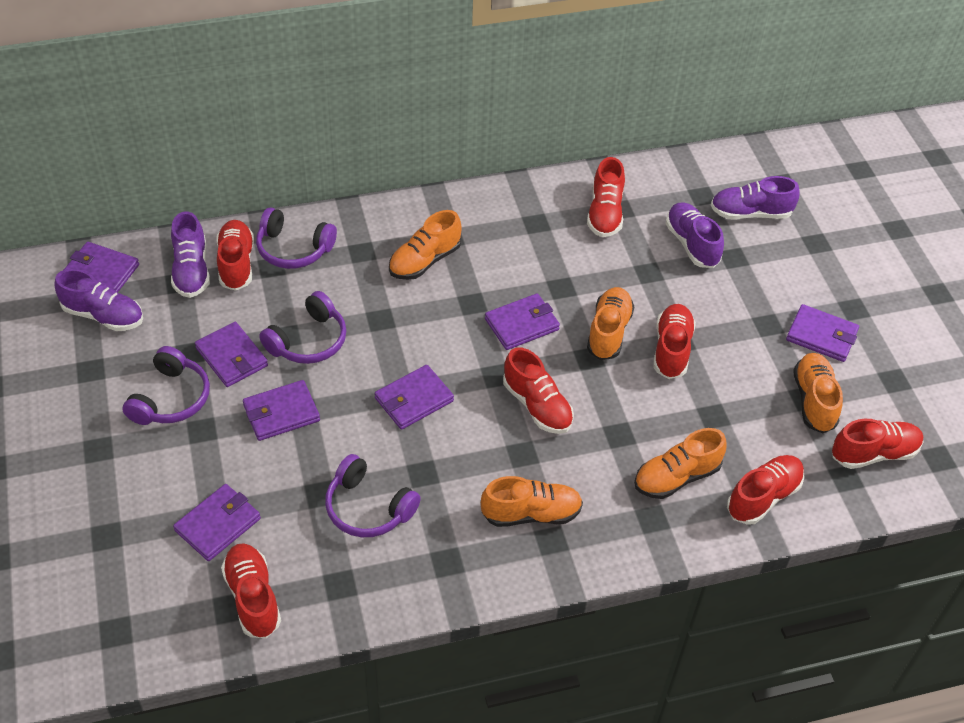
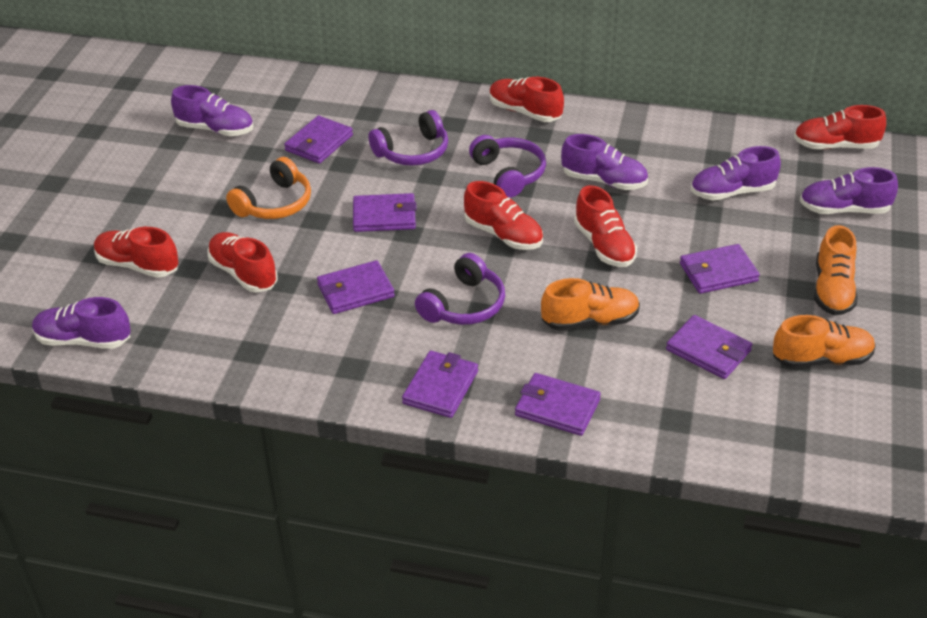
orange headphones: none = 0 -> [226,157,311,219] = 1
orange shoe: [389,210,461,280] [481,476,583,527] [587,287,635,360] [634,428,727,499] [793,353,843,433] = 5 -> [541,278,640,331] [773,315,876,368] [814,225,858,315] = 3
purple headphones: [122,346,210,425] [256,207,337,269] [259,291,346,364] [325,454,421,537] = 4 -> [368,110,448,166] [415,253,505,325] [469,135,546,198] = 3
purple shoe: [54,269,143,331] [171,211,210,298] [666,202,724,268] [711,176,800,220] = 4 -> [32,297,131,349] [171,85,253,136] [561,134,648,190] [691,146,781,200] [800,167,898,214] = 5
red shoe: [216,220,254,291] [221,543,281,638] [503,347,574,434] [587,157,625,237] [653,304,696,379] [727,455,804,525] [832,419,924,469] = 7 -> [94,227,178,278] [208,232,278,293] [464,181,543,250] [489,77,564,122] [574,185,637,267] [794,105,886,149] = 6

